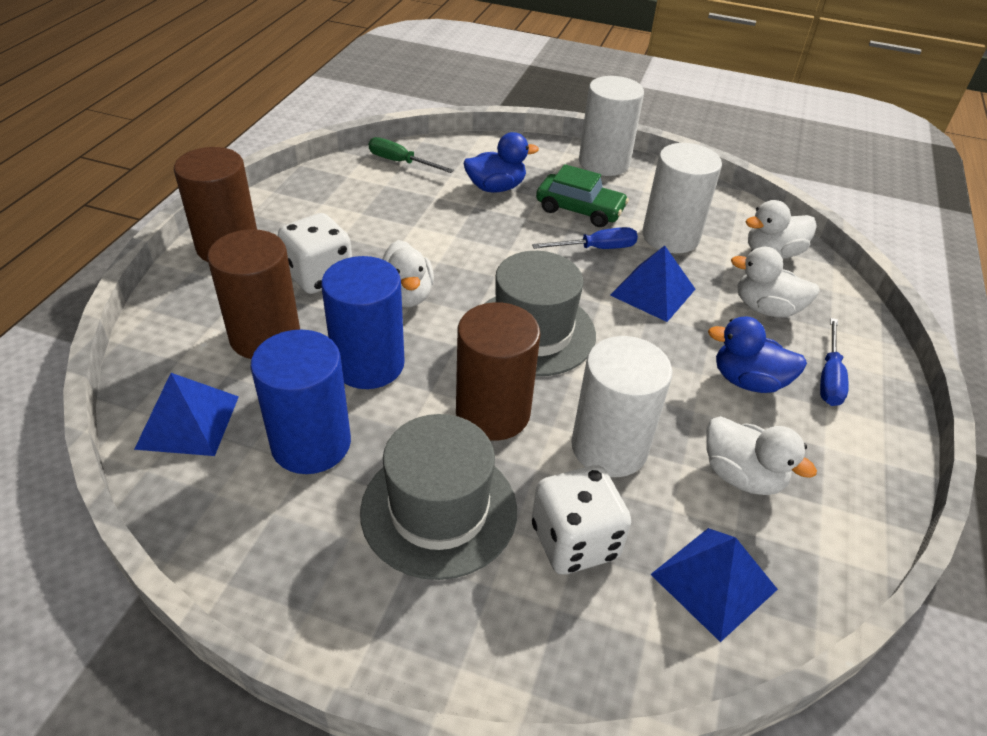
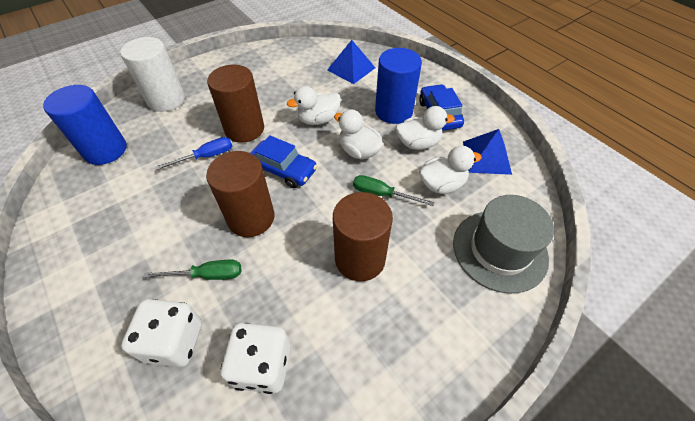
blue car: none = 0 -> [250,135,317,188] [419,84,464,131] = 2
blue duck: [464,132,539,193] [708,316,807,393] = 2 -> none = 0
blue pyramid: [134,373,239,456] [610,246,695,322] [650,528,778,642] = 3 -> [327,40,375,84] [463,129,512,175] = 2
blue screwdriver: [532,227,638,249] [820,318,849,406] = 2 -> [155,137,232,170] = 1
green car: [536,164,629,227] = 1 -> none = 0
green screwdriver: [368,137,454,173] = 1 -> [143,260,241,280] [353,175,434,206] = 2
grey hat: [360,414,517,580] [484,251,596,376] = 2 -> [453,195,554,294] = 1
white cylinder: [571,336,673,477] [579,76,644,176] [642,143,722,253] = 3 -> [120,37,185,112] = 1

